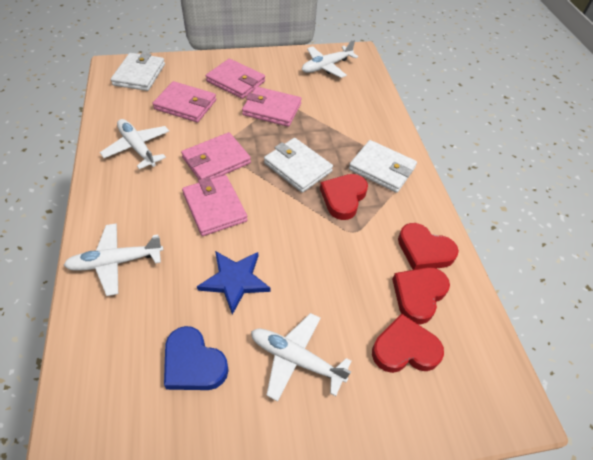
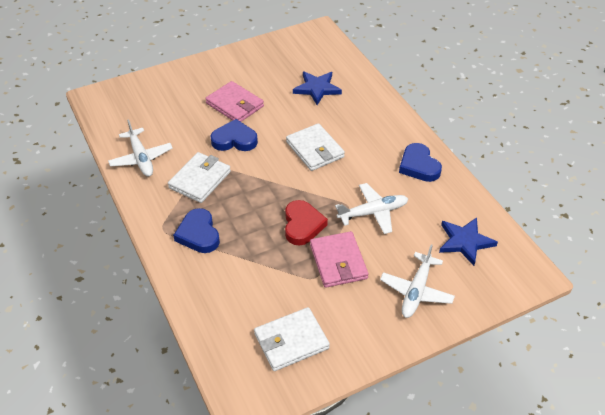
blue heart: [164,326,229,390] = 1 -> [173,208,220,253] [211,119,258,151] [399,143,442,182] = 3
blue star: [197,251,270,315] = 1 -> [293,71,342,105] [439,217,498,266] = 2
pink wallet: [153,81,216,122] [181,132,251,179] [182,175,248,236] [206,59,265,99] [242,87,302,127] = 5 -> [205,81,264,122] [310,231,369,288] = 2
red heart: [320,174,368,220] [372,313,444,373] [392,267,450,324] [398,223,459,270] = 4 -> [285,200,328,245] = 1
white plane: [64,223,164,296] [100,119,169,169] [251,313,351,402] [302,39,358,78] = 4 -> [108,119,173,177] [335,183,408,234] [380,244,455,318] = 3

